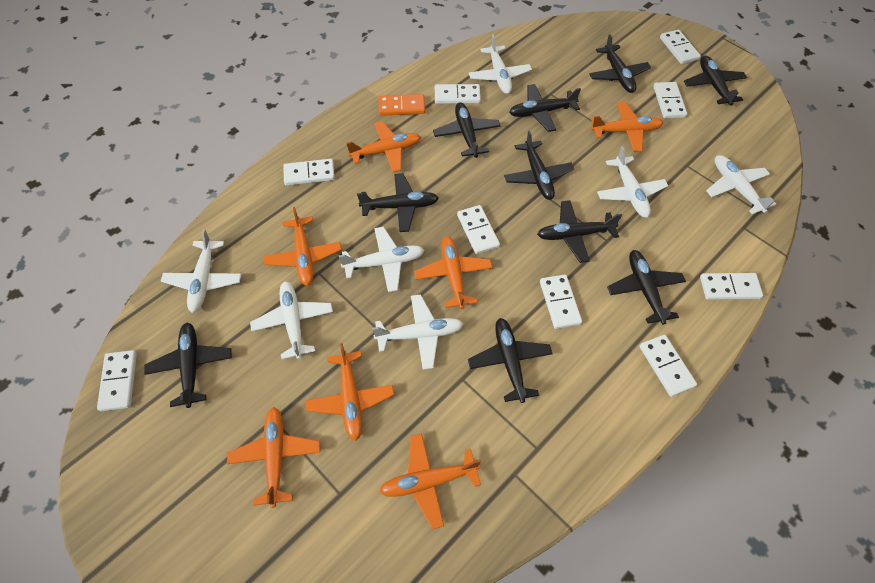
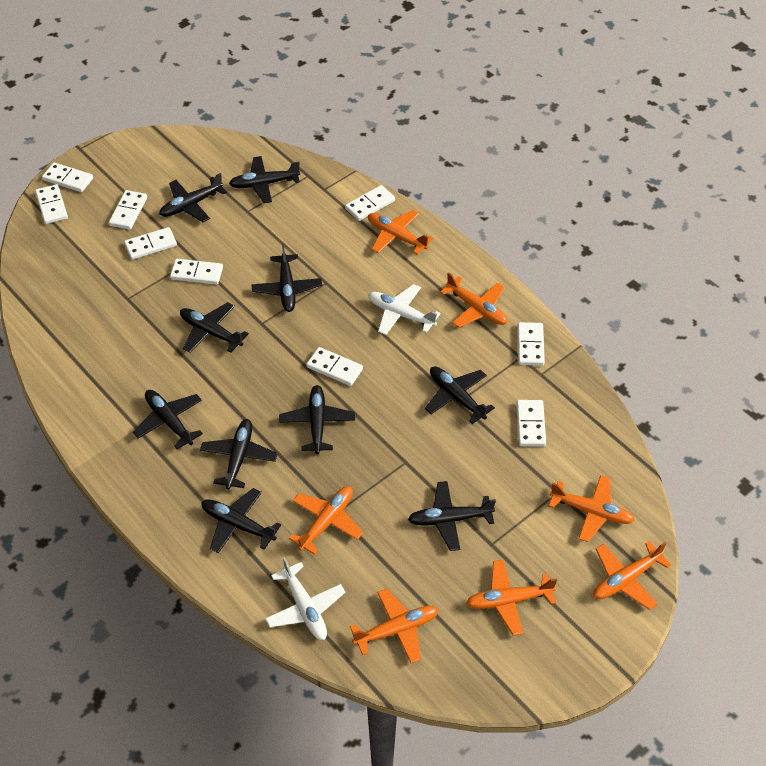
orange domino: [379,94,425,116] = 1 -> none = 0
white plane: [161,229,241,313] [250,281,333,359] [339,227,425,292] [372,294,463,370] [469,34,532,94] [597,146,668,218] [706,155,776,214] = 7 -> [265,557,345,640] [368,284,441,335] = 2

